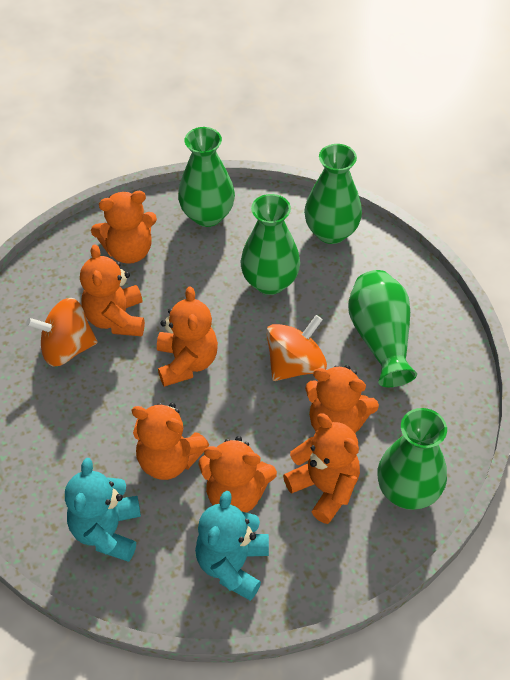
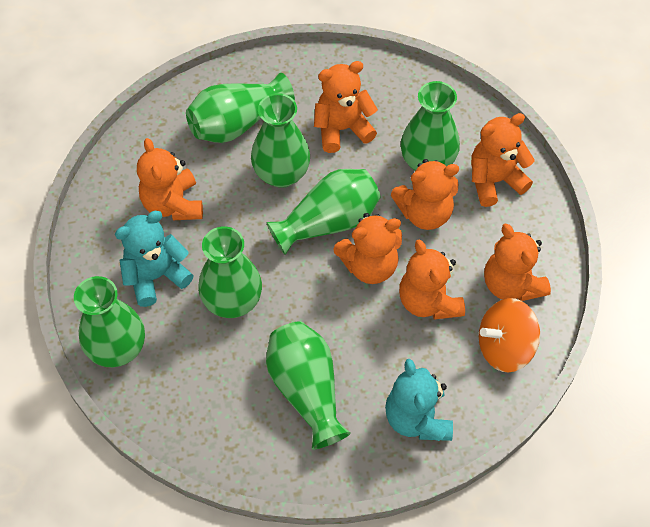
green vase: [178,127,235,227] [241,194,300,295] [304,144,362,244] [348,270,417,387] [377,408,447,510] = 5 -> [74,276,145,367] [186,73,295,143] [198,226,262,318] [251,93,310,188] [266,169,381,255] [266,321,351,450] [401,81,460,171] = 7
orange spinning top: [26,298,98,366] [266,315,327,381] = 2 -> [479,298,540,372] = 1

